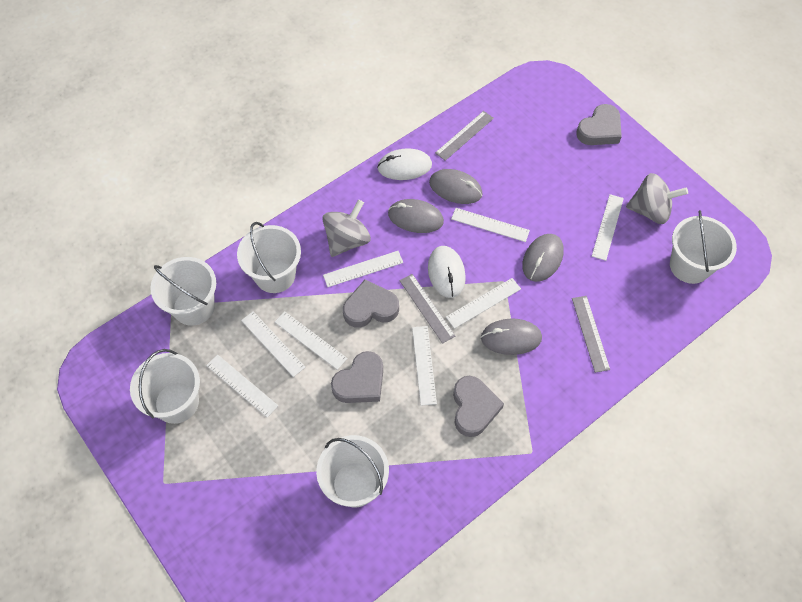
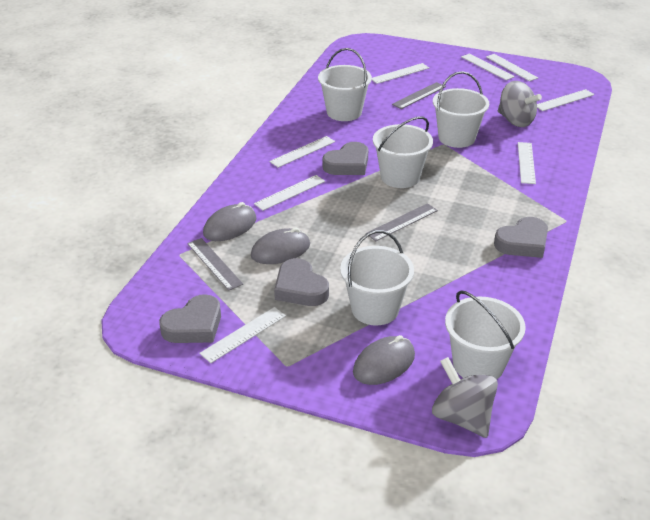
grey mouse: [388,199,444,233] [429,169,483,204] [481,318,542,355] [522,234,564,282] = 4 -> [203,202,256,241] [251,227,310,264] [353,335,415,385] = 3
white mouse: [377,148,432,180] [428,246,466,298] = 2 -> none = 0

